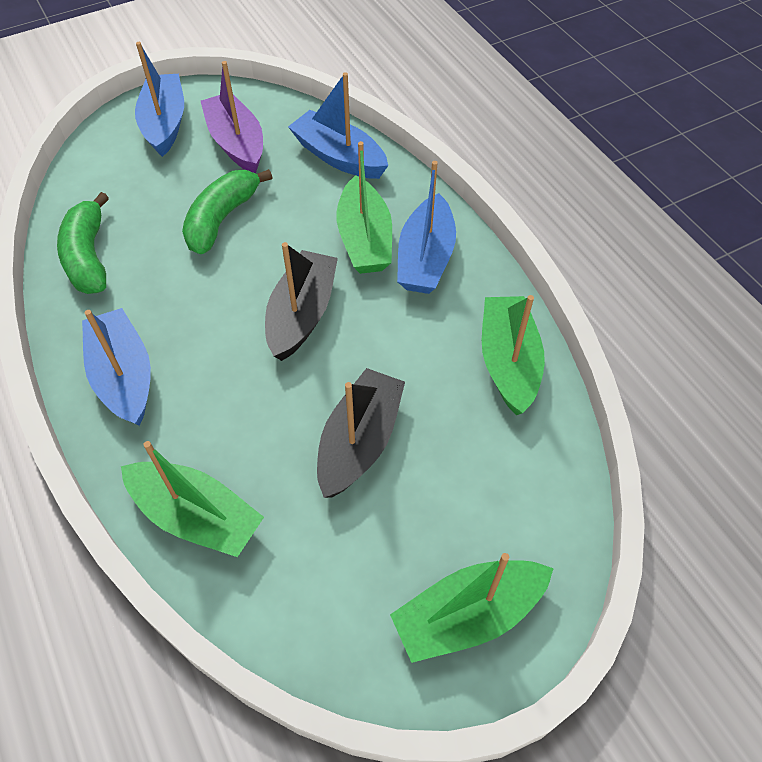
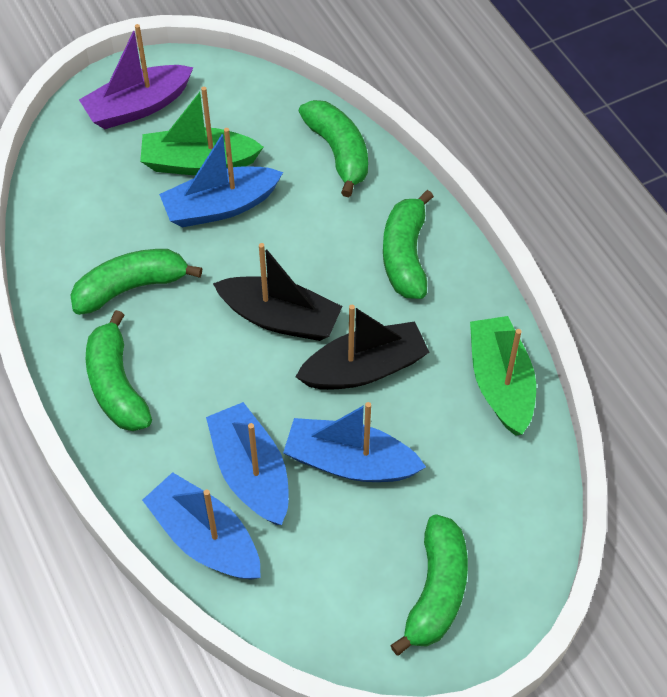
green banana: [57,192,109,294] [182,169,273,254] = 2 -> [70,249,202,315] [86,310,152,431] [298,100,368,197] [383,190,434,299] [390,514,468,656] = 5
green boat: [121,441,264,557] [337,141,392,274] [390,553,554,663] [482,295,545,415] = 4 -> [140,87,264,175] [470,316,536,436] = 2

